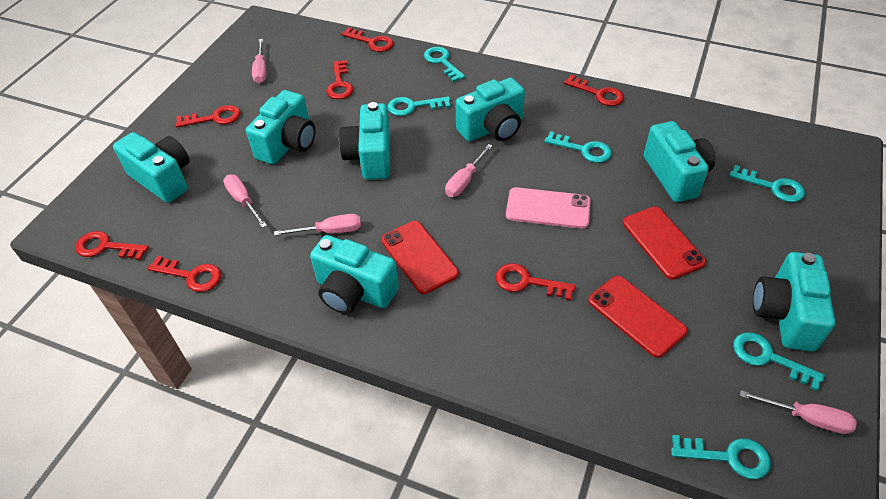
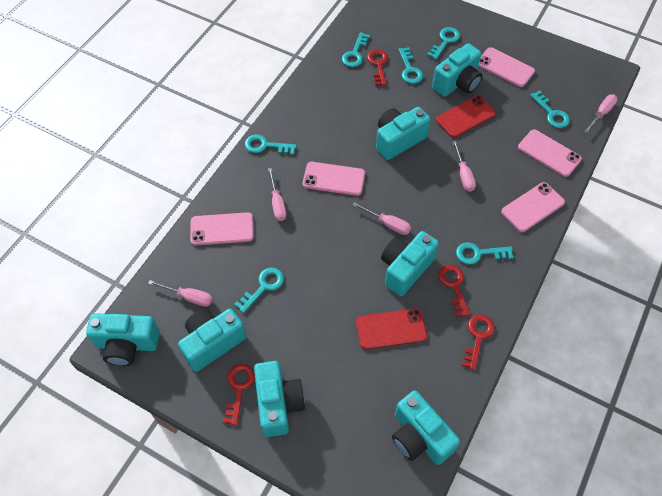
pink phone: [506,187,591,229] = 1 -> [190,212,254,245] [303,162,365,196] [479,47,535,87] [501,182,565,232] [518,129,582,177] = 5
red key: [75,231,149,260] [148,256,221,292] [175,105,240,128] [326,60,354,99] [341,27,394,52] [496,263,576,300] [564,75,624,106] = 7 -> [223,364,255,426] [367,49,388,86] [438,264,470,317] [462,314,495,370] = 4
red phone: [381,221,459,294] [588,276,688,358] [623,206,706,279] = 3 -> [356,308,427,350] [436,96,496,138] = 2
turquoise key: [387,96,451,116] [424,47,465,82] [544,131,612,163] [671,435,771,479] [730,165,805,202] [733,332,825,391] = 6 -> [234,267,284,313] [245,134,297,155] [342,32,370,67] [398,47,423,84] [427,27,460,60] [456,242,513,264] [530,90,570,128] = 7

